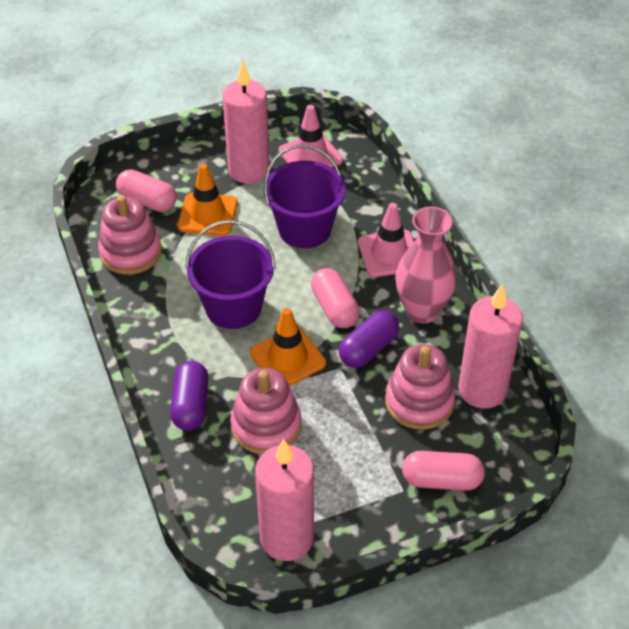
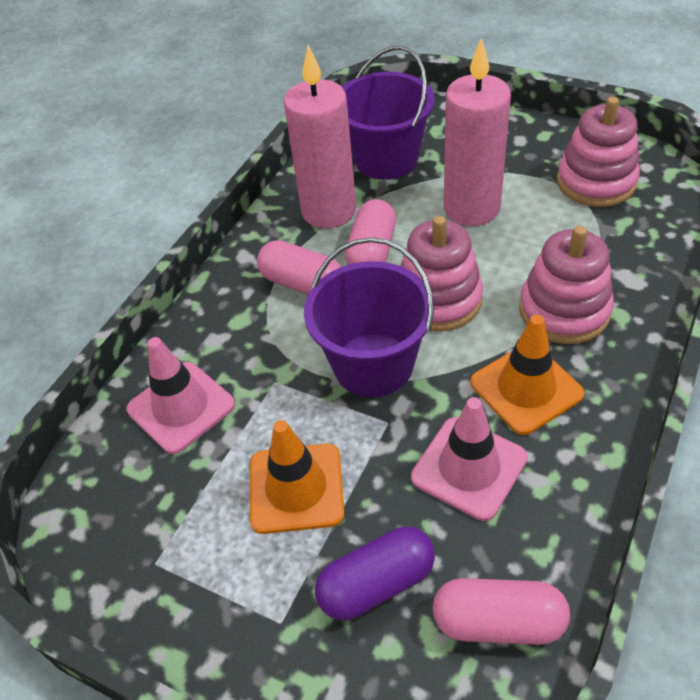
pink candle: [222,61,270,184] [255,439,314,561] [458,284,523,409] = 3 -> [283,45,356,228] [444,38,511,226] = 2
pink vase: [395,207,457,324] = 1 -> none = 0
purple capsule: [170,361,208,431] [339,311,399,368] = 2 -> [315,526,435,620] = 1

